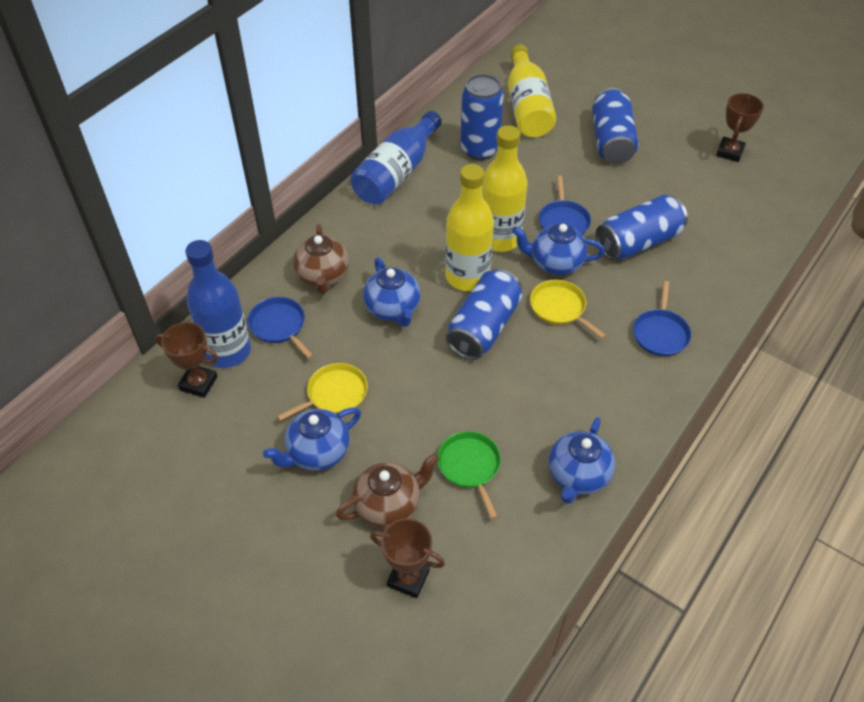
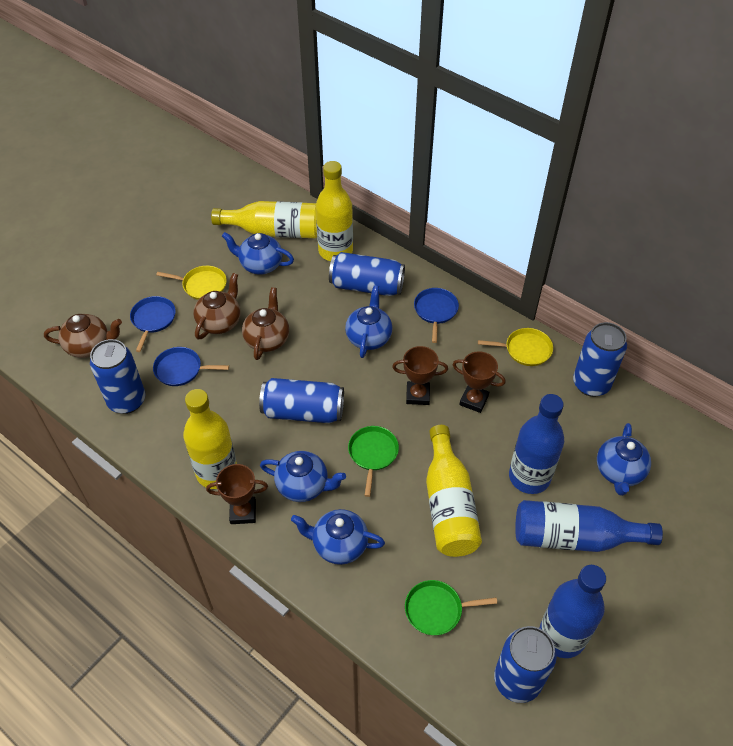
blue bottle: [185,240,251,368] [350,111,442,205] = 2 -> [509,394,564,494] [515,500,663,552] [539,565,606,658] = 3
blue can: [446,268,522,360] [460,74,504,160] [592,88,639,164] [596,195,688,260] = 4 -> [90,339,145,414] [259,378,344,423] [329,252,405,296] [494,626,557,703] [573,322,627,397] = 5
blue teapot: [263,407,361,471] [363,257,421,327] [512,223,605,275] [549,417,615,504] = 4 -> [222,232,294,275] [260,451,346,502] [291,509,385,565] [345,286,393,358] [597,423,651,496] = 5
brown teapot: [293,224,349,294] [336,453,439,528] = 2 -> [44,314,122,358] [193,273,240,339] [242,287,289,360] = 3
green pan: [437,431,501,519] = 1 -> [348,426,399,497] [405,580,497,635] = 2
yellow bottle: [445,164,494,291] [482,125,528,252] [508,45,556,137] = 3 -> [183,389,237,489] [211,201,317,238] [316,161,353,261] [426,425,482,557] = 4

